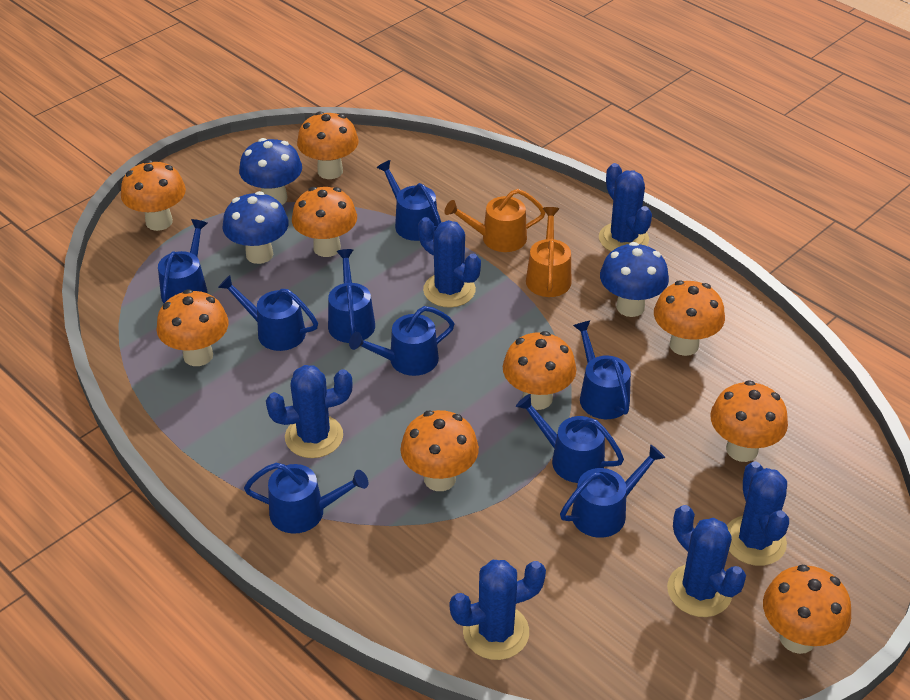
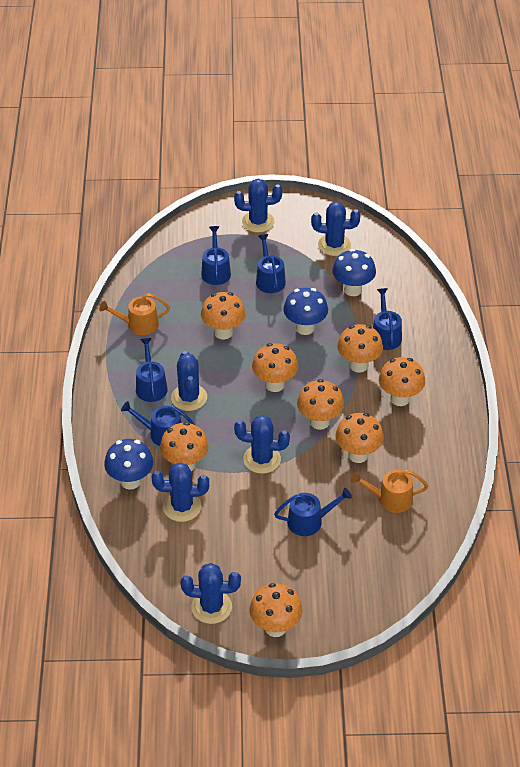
blue watering can: [158,219,208,303] [218,275,318,351] [244,463,368,534] [328,249,375,343] [349,306,455,376] [376,160,441,241] [516,394,624,483] [560,444,665,538] [573,320,631,419] = 9 -> [121,401,195,446] [136,338,168,402] [201,226,231,285] [256,234,286,293] [274,488,352,536] [373,288,402,350] = 6
orange mushroom: [121,160,186,231] [156,289,229,366] [292,187,357,257] [297,111,358,179] [401,410,479,491] [503,331,576,410] [654,280,725,356] [710,380,788,462] [763,565,851,654] = 9 -> [160,422,209,471] [201,292,246,339] [249,583,303,637] [252,343,298,392] [297,379,344,430] [335,413,384,463] [337,324,383,373] [379,357,425,406] = 8

